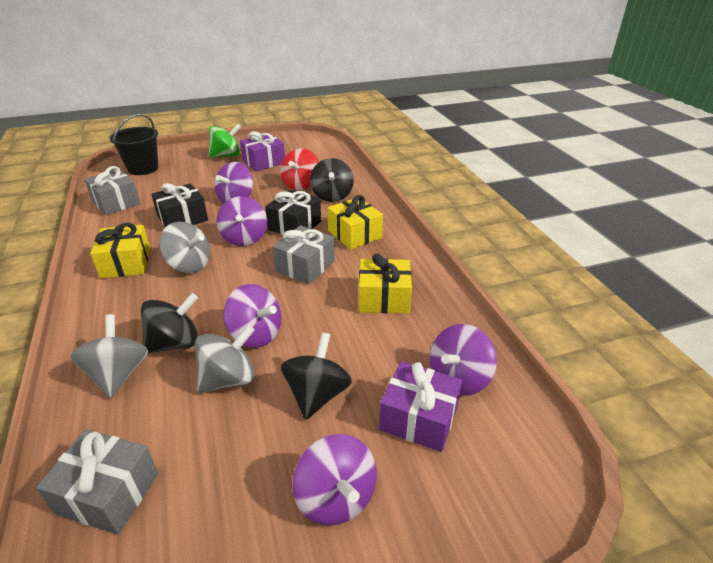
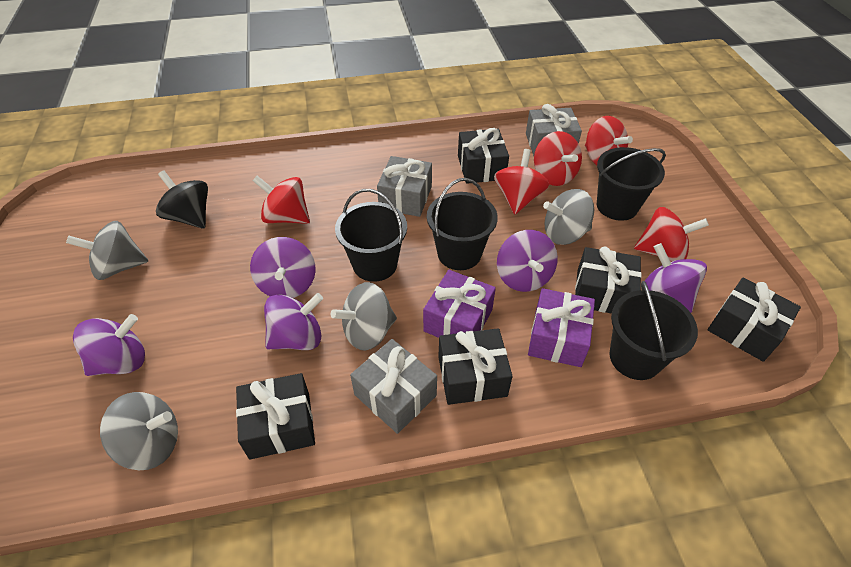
black bucket: [110,114,158,175] = 1 -> [335,189,407,282] [427,178,498,270] [597,147,666,221] [609,281,698,380] = 4
black gift: [152,183,208,227] [265,190,321,235] = 2 -> [236,373,315,460] [438,328,513,405] [458,128,509,184] [575,246,641,314] [708,277,801,362] = 5
black spinning top: [141,293,198,353] [281,332,352,420] [310,158,354,202] = 3 -> [156,170,208,229] = 1
green spinning top: [209,124,241,158] = 1 -> none = 0
grey spinning top: [70,314,148,398] [159,222,210,273] [195,325,255,393] = 3 -> [66,221,148,280] [100,392,178,470] [331,282,397,351] [543,189,594,245] = 4
red spinning top: [280,148,319,190] = 1 -> [253,176,310,224] [494,149,549,214] [534,131,582,186] [585,116,633,165] [634,207,709,262] = 5
yellow gift: [90,223,150,279] [327,195,383,250] [359,254,412,314] = 3 -> none = 0

